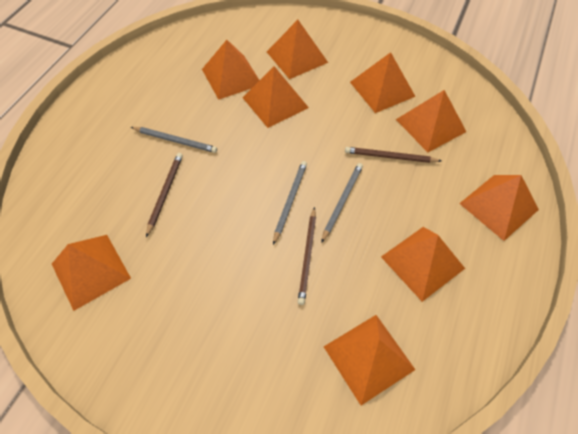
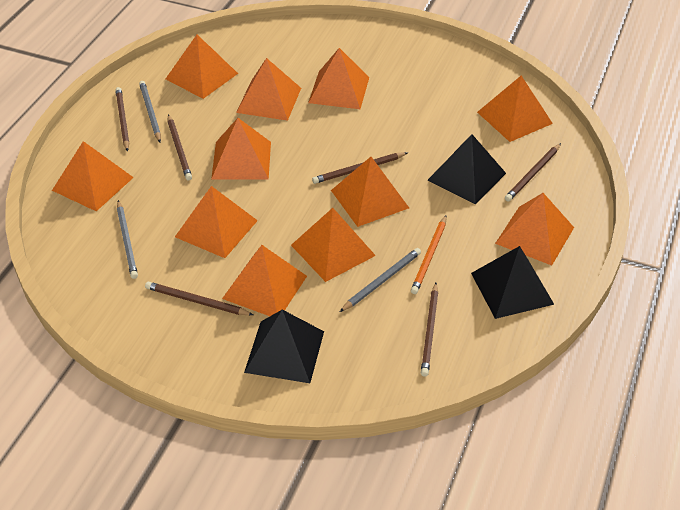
black pyramid: none = 0 -> [244,310,324,383] [427,134,506,205] [471,246,554,319] = 3
brown pencil: [146,153,183,237] [298,207,316,305] [345,147,441,163] = 3 -> [115,87,129,152] [145,282,253,315] [168,114,192,180] [312,152,408,184] [421,283,438,376] [505,143,561,202] = 6
orange pencil: none = 0 -> [411,215,447,294] = 1
orange pyramid: [52,235,131,311] [202,40,260,100] [242,66,309,128] [267,20,328,79] [324,315,415,405] [350,52,416,113] [381,227,465,302] [396,90,466,152] [459,175,539,241] = 9 -> [52,141,134,211] [166,35,238,99] [175,186,258,258] [211,118,271,179] [222,245,307,316] [236,58,301,121] [291,208,376,282] [308,48,369,109] [331,157,409,227] [477,76,553,142] [495,193,574,265] = 11

